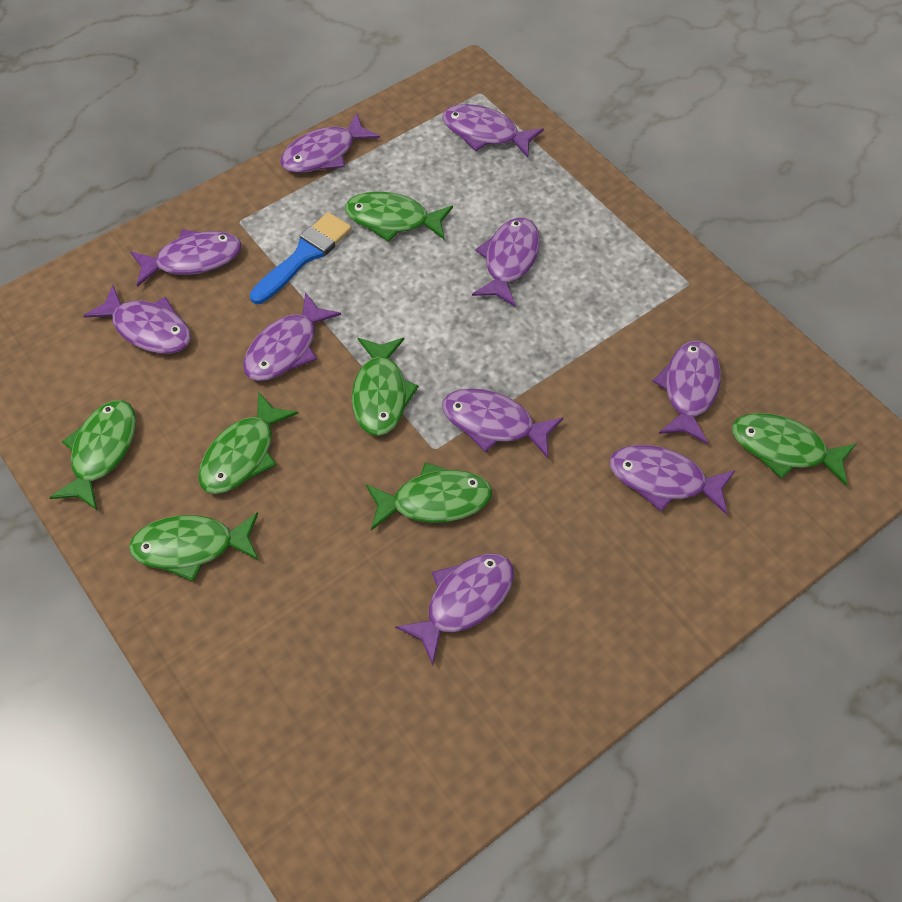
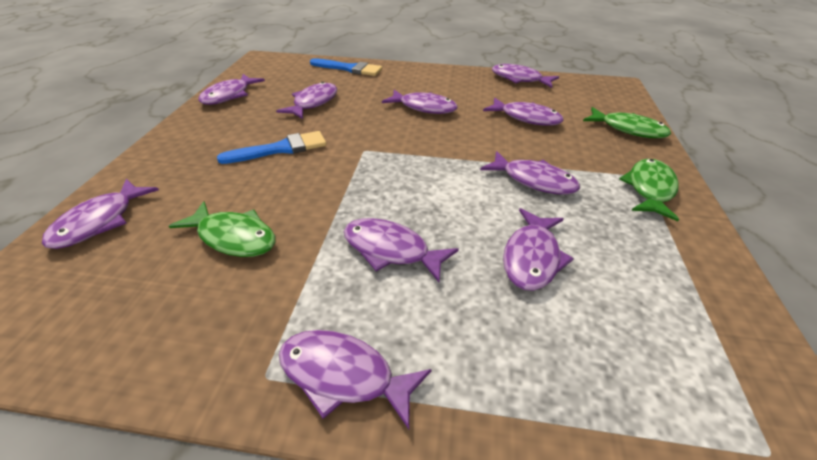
blue brush: [250,212,352,304] = 1 -> [217,131,326,164] [310,58,382,76] = 2
green fish: [49,400,136,510] [129,512,258,581] [198,391,299,494] [345,191,453,242] [352,338,419,436] [366,462,492,531] [732,413,856,486] = 7 -> [169,201,276,257] [583,107,671,138] [619,159,679,221] = 3

